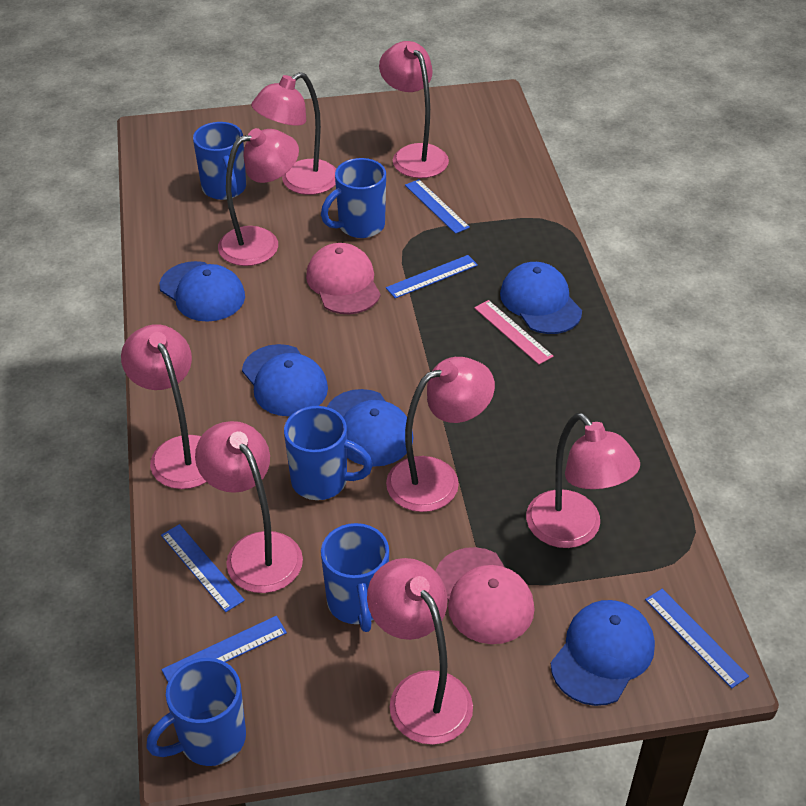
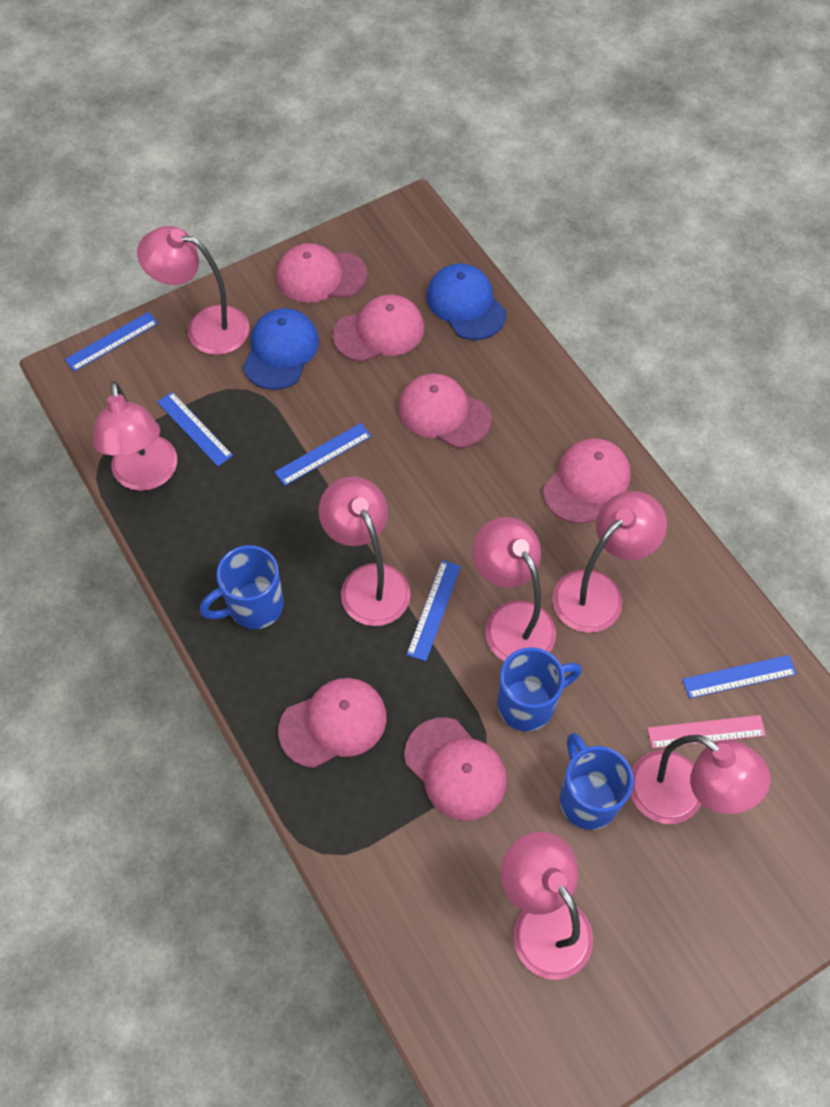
blue cap: [159,261,245,322] [242,344,328,416] [327,389,414,467] [500,262,582,334] [551,600,655,706] = 5 -> [243,308,319,390] [426,263,506,340] = 2
blue mug: [146,658,246,766] [193,122,246,200] [284,406,373,500] [321,158,386,238] [321,523,389,632] = 5 -> [200,545,284,629] [497,647,582,731] [560,733,634,830] = 3
pink cap: [306,243,381,314] [436,547,534,644] = 2 -> [277,243,367,303] [278,678,387,768] [333,295,424,362] [398,373,492,448] [404,717,507,821] [543,438,631,524] = 6
pink lamp: [121,324,206,489] [195,421,303,593] [218,128,299,266] [251,72,336,195] [367,558,473,745] [379,41,449,178] [386,357,495,512] [526,413,640,548] = 8 -> [92,381,177,491] [137,226,250,355] [318,477,410,626] [472,517,556,661] [501,832,593,980] [552,491,667,633] [631,735,771,824] = 7

